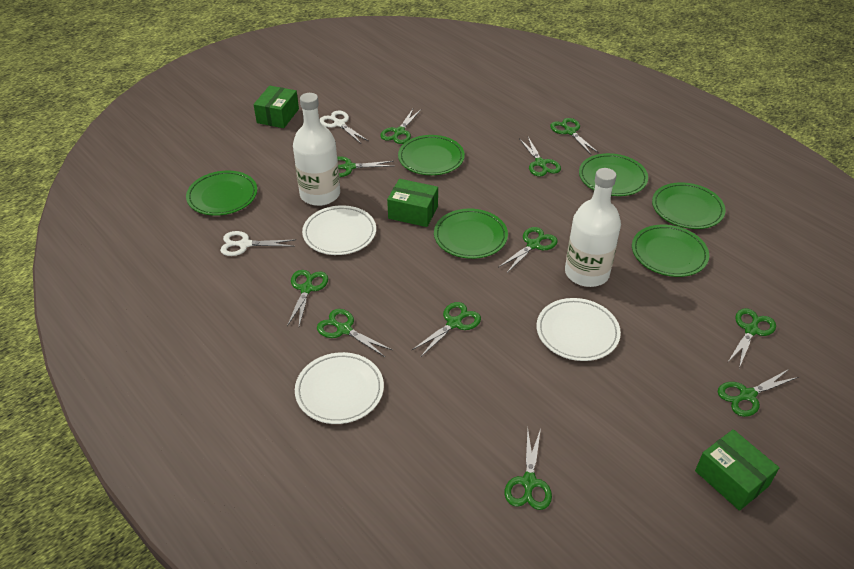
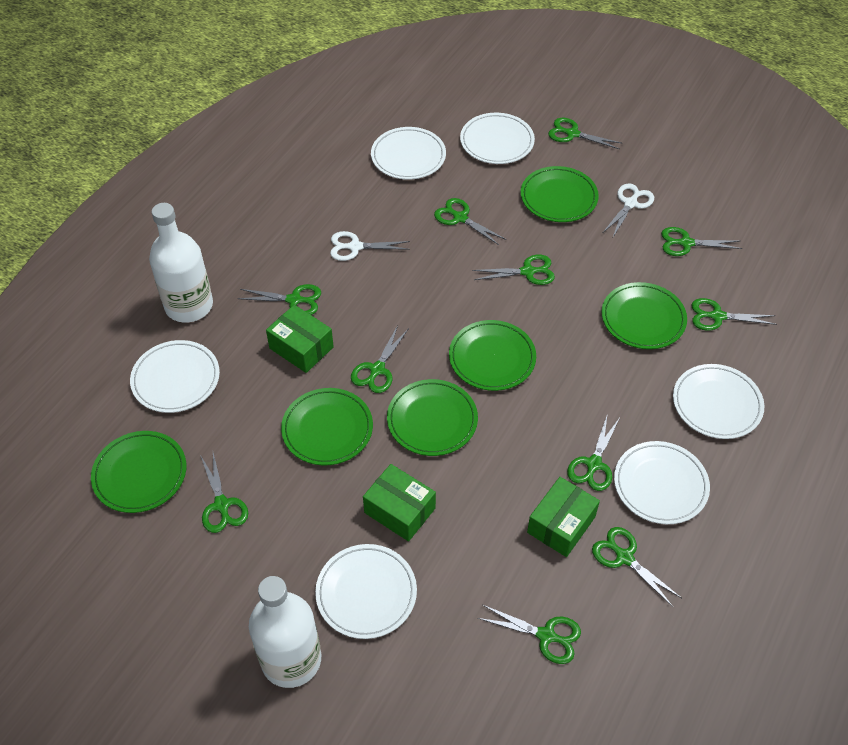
white plate: [295,352,384,424] [302,205,376,255] [536,298,621,361] = 3 -> [130,340,220,413] [315,544,417,639] [371,127,446,180] [460,113,535,164] [614,441,710,524] [673,364,764,439] = 6

